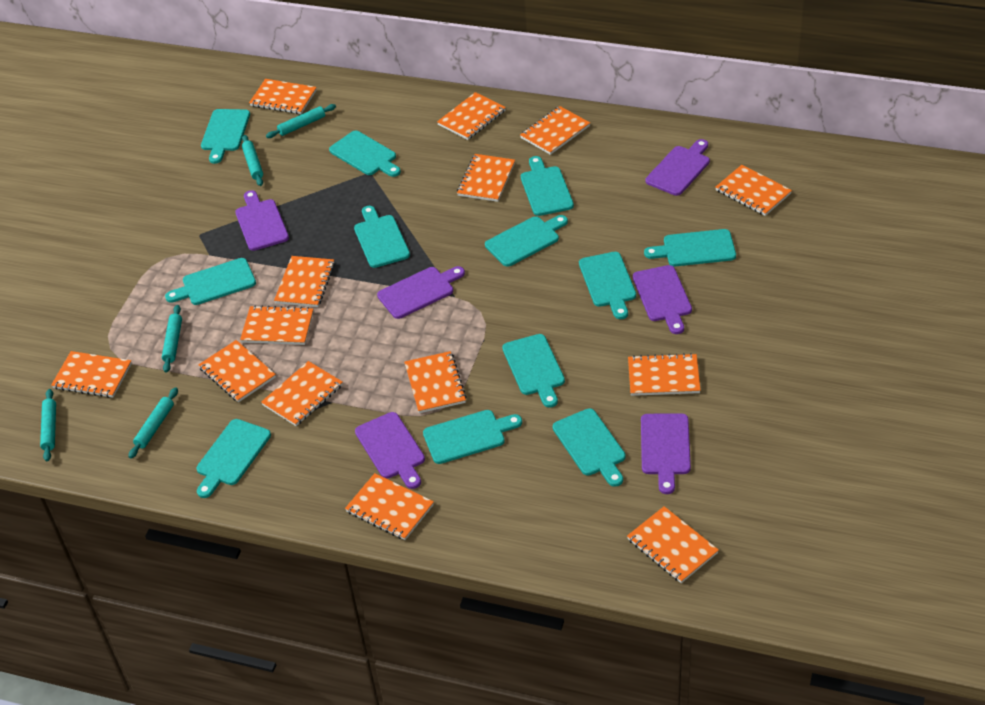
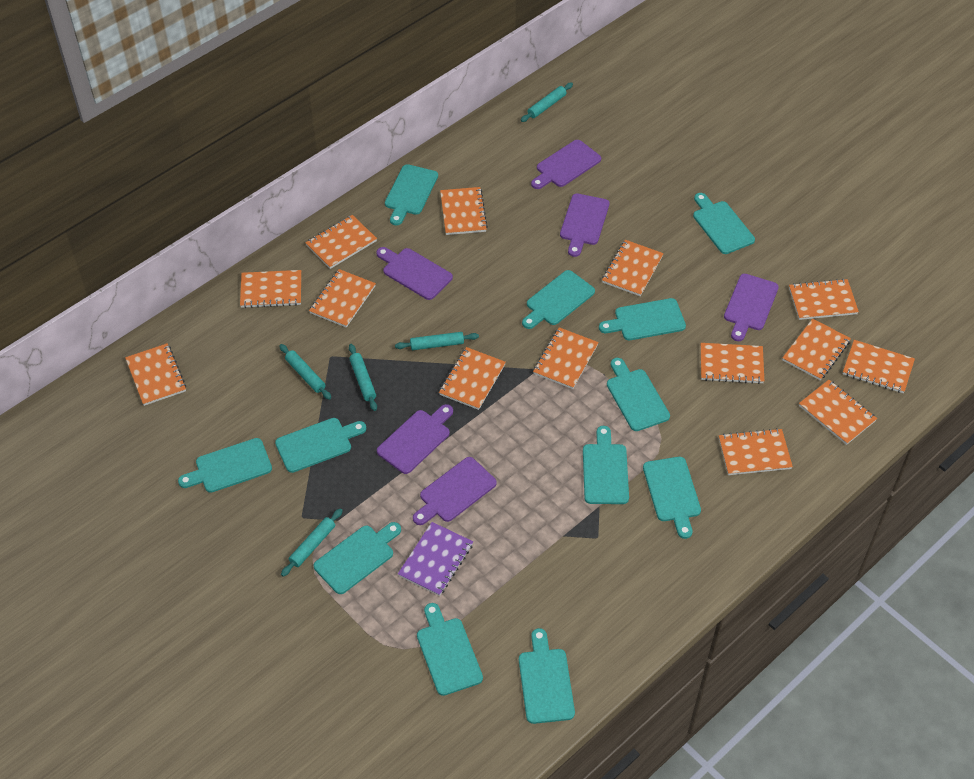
purple notebook: none = 0 -> [398,522,473,596] = 1

